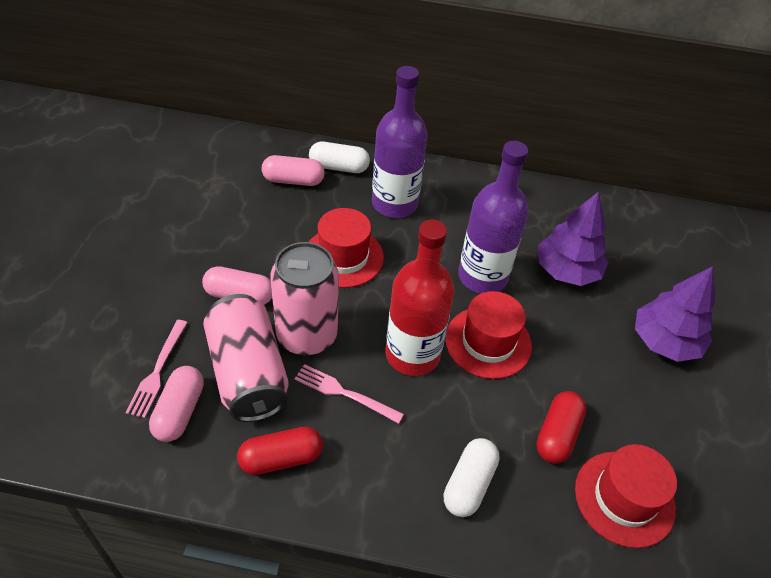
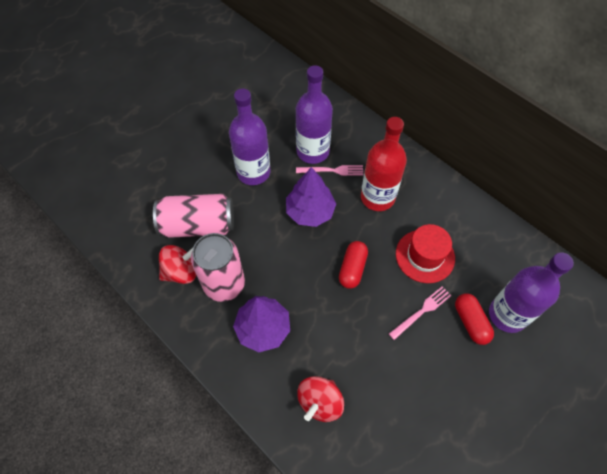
pink capsule: [149,366,204,442] [202,266,272,305] [262,155,325,186] = 3 -> none = 0
purple bottle: [372,66,428,218] [458,141,528,294] = 2 -> [229,89,270,185] [296,65,333,164] [489,252,574,333] = 3
red hat: [309,208,384,288] [445,291,532,379] [575,444,677,548] = 3 -> [396,224,455,283] = 1
red spinning top: none = 0 -> [159,245,196,284] [297,376,344,422] = 2
white capsule: [309,142,370,173] [444,438,500,517] = 2 -> none = 0

